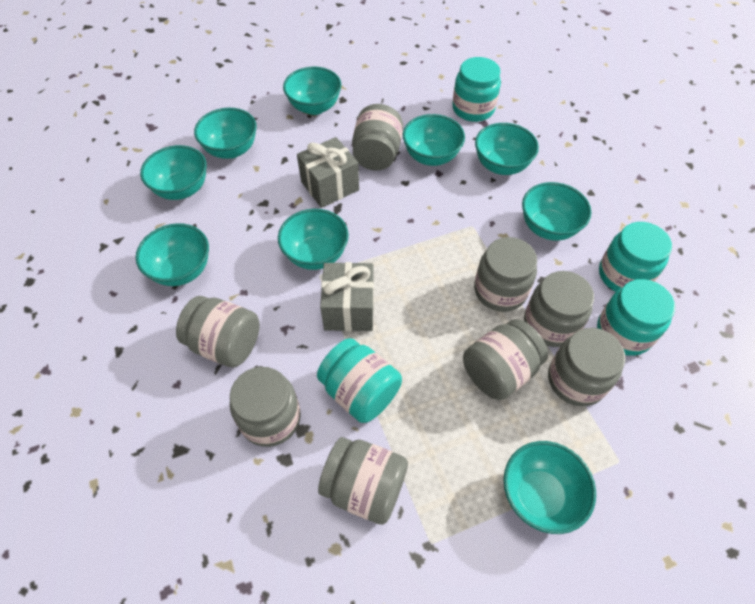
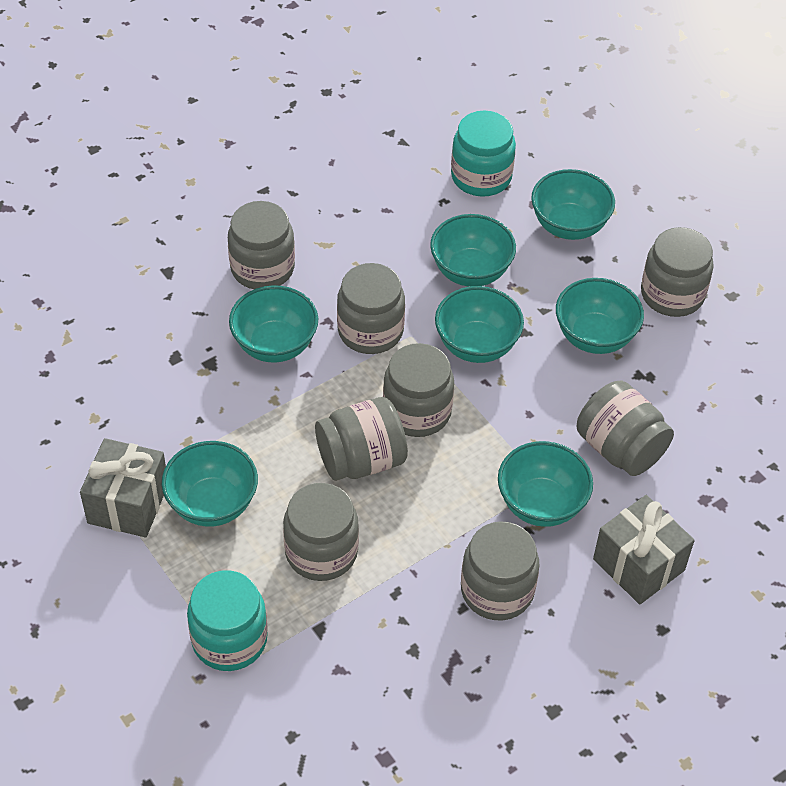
turquoise bowl: [136,223,209,286] [140,145,207,200] [194,108,257,159] [278,209,349,270] [283,67,341,115] [403,114,465,166] [475,123,539,175] [504,441,596,534] [522,182,592,241] = 9 -> [162,441,258,527] [229,285,318,363] [430,214,516,287] [435,286,524,363] [498,441,593,527] [531,169,615,240] [556,278,644,354] = 7
turquoise jar: [317,338,402,423] [452,57,501,122] [597,279,675,356] [599,222,672,292] = 4 -> [187,570,268,671] [451,111,516,197] = 2

